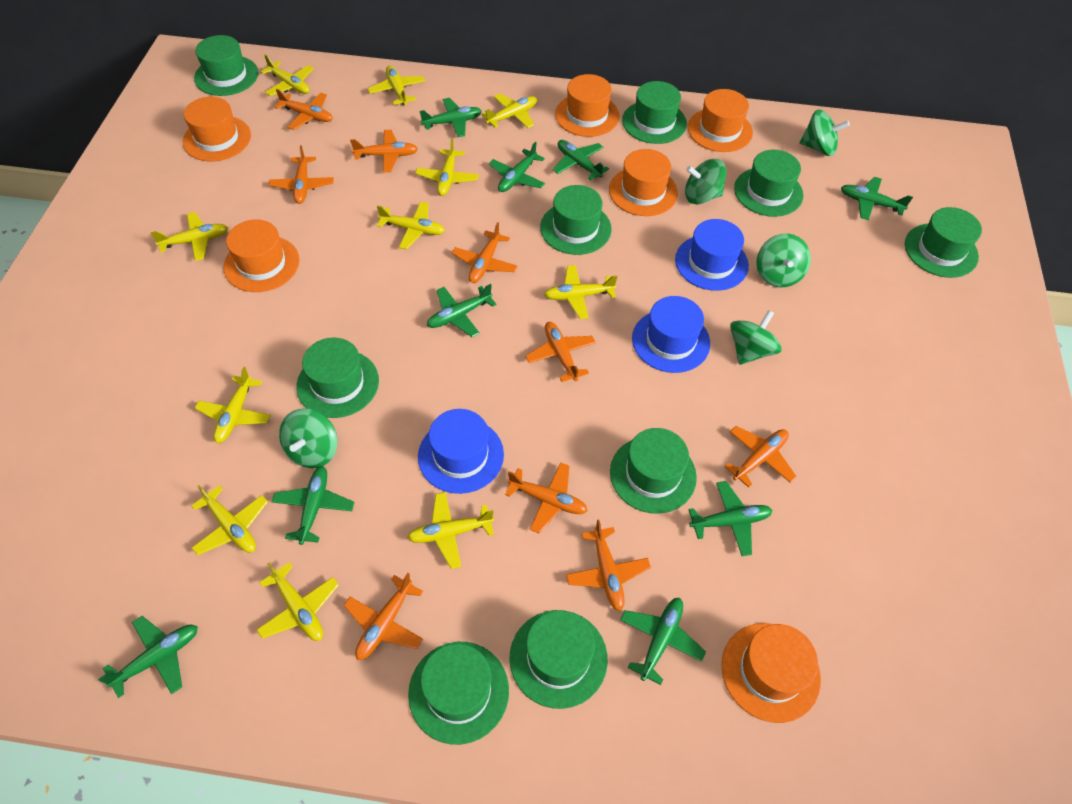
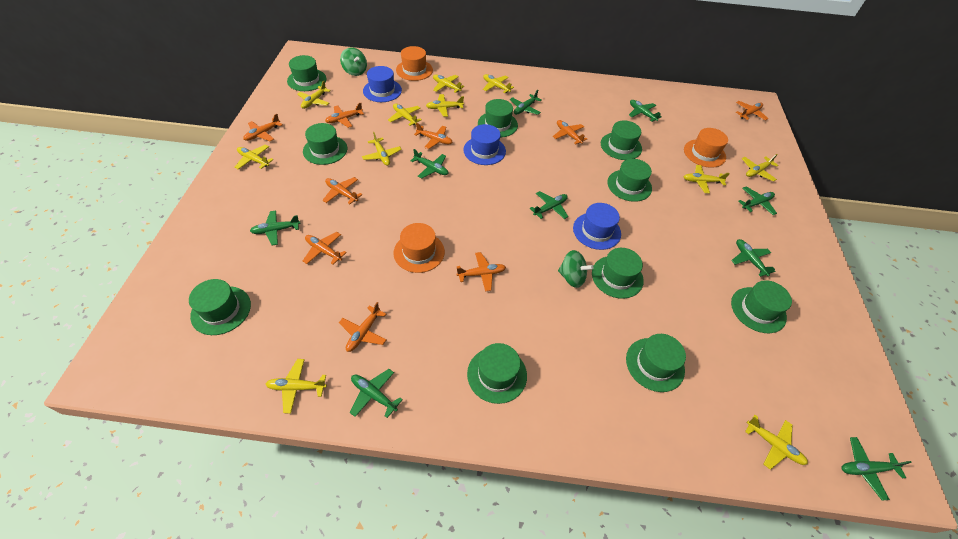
green hat: [194,35,258,96] [296,337,379,418] [408,642,509,745] [509,610,608,709] [540,185,612,255] [610,428,697,514] [622,81,687,144] [734,150,803,217] [905,207,982,278] = 9 -> [189,279,251,335] [287,55,326,91] [303,123,347,165] [467,343,527,404] [478,99,518,138] [592,248,644,299] [601,120,642,160] [607,159,652,202] [626,334,686,392] [731,280,792,333] = 10
green spinning top: [279,408,337,468] [685,159,726,204] [730,310,782,365] [757,233,811,287] [800,110,850,156] = 5 -> [340,47,367,76] [558,250,594,288] = 2
orange hat: [183,97,251,161] [223,219,299,292] [555,74,620,137] [609,149,678,216] [688,89,753,152] [721,623,821,723] = 6 -> [394,223,445,273] [396,46,433,81] [684,128,728,168] = 3

